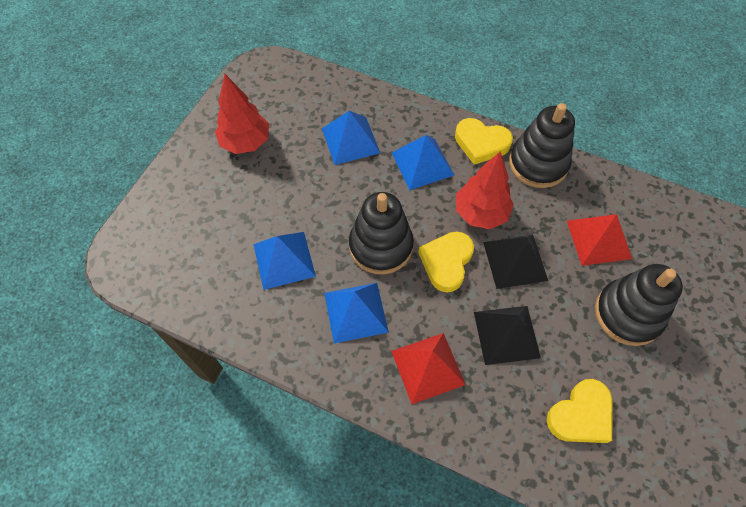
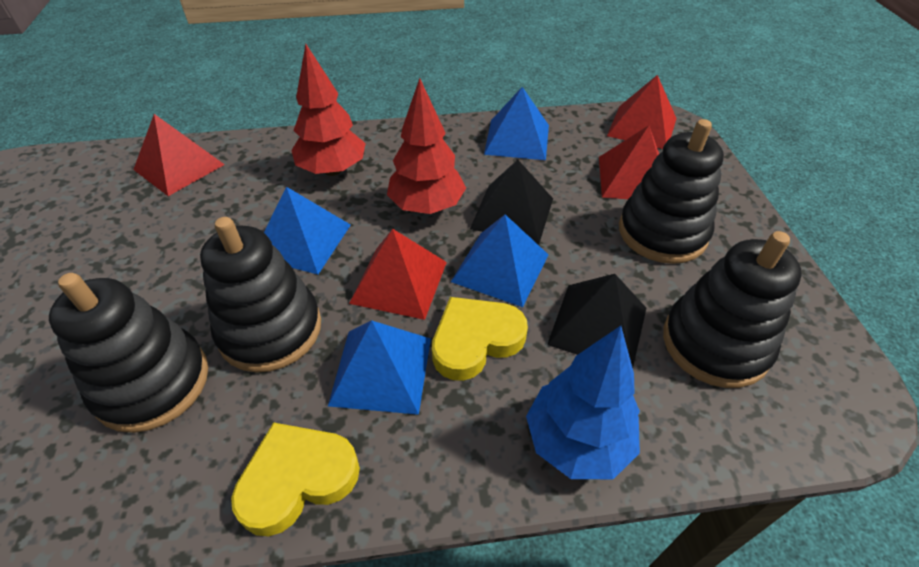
black stacking toy: [349,192,414,275] [509,103,575,188] [595,264,683,346] = 3 -> [49,273,208,433] [200,217,321,373] [619,119,724,264] [663,231,802,388] = 4
blue tree: none = 0 -> [526,326,640,479] = 1
red pyramid: [391,333,466,404] [567,214,632,266] = 2 -> [133,114,225,196] [349,229,447,320] [599,125,659,199] [607,75,677,149] = 4
yellow heart: [418,232,474,292] [455,118,513,165] [547,379,612,443] = 3 -> [231,422,360,536] [432,297,528,381] = 2

